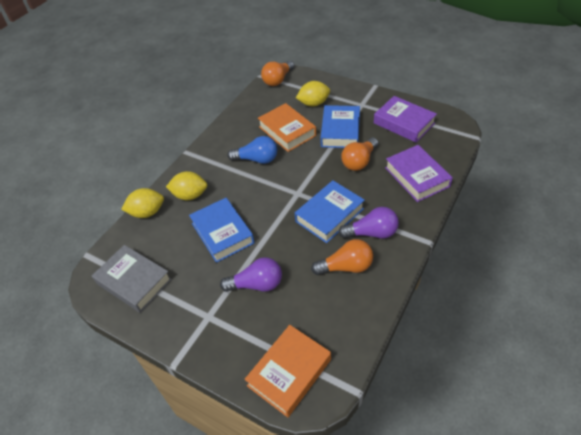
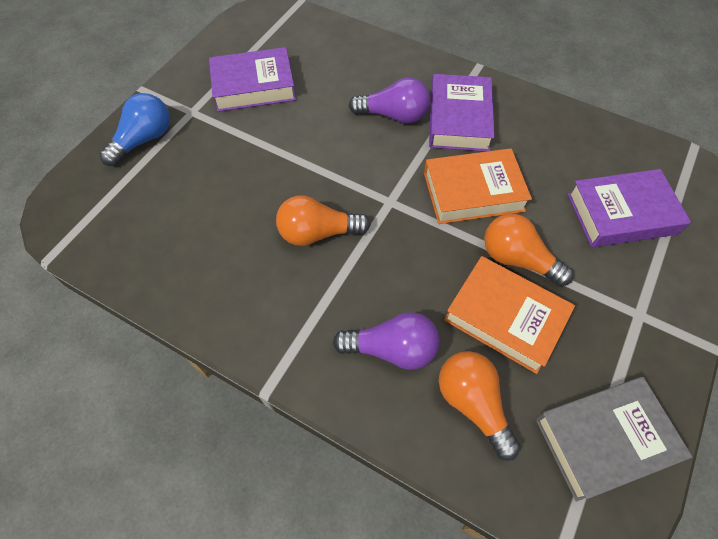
blue book: [189,198,255,263] [295,180,365,243] [320,105,360,148] = 3 -> none = 0
purple book: [374,96,437,143] [385,145,453,202] = 2 -> [209,47,296,112] [429,74,495,152] [568,169,691,247] = 3
yellow lemon: [121,188,164,218] [166,171,207,200] [296,81,330,107] = 3 -> none = 0

